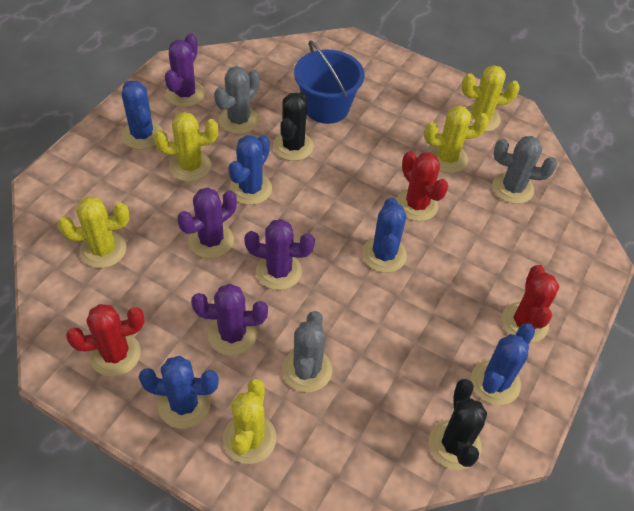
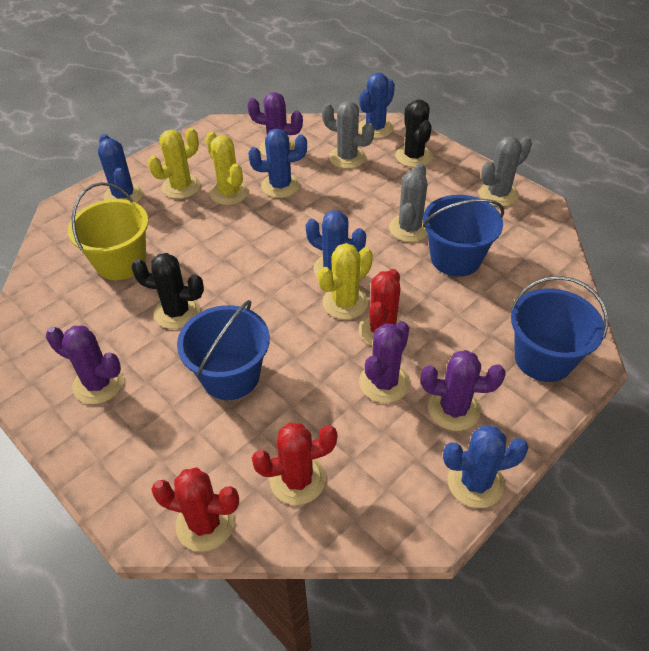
blue bucket: [294,40,364,124] = 1 -> [177,300,270,400] [423,195,504,276] [511,276,608,382] = 3
yellow bucket: none = 0 -> [68,182,148,280] = 1
yellow cactus: [58,196,129,268] [154,112,218,182] [223,378,277,464] [424,105,489,173] [462,65,520,132] = 5 -> [148,128,201,199] [206,132,249,205] [318,243,373,320] = 3

